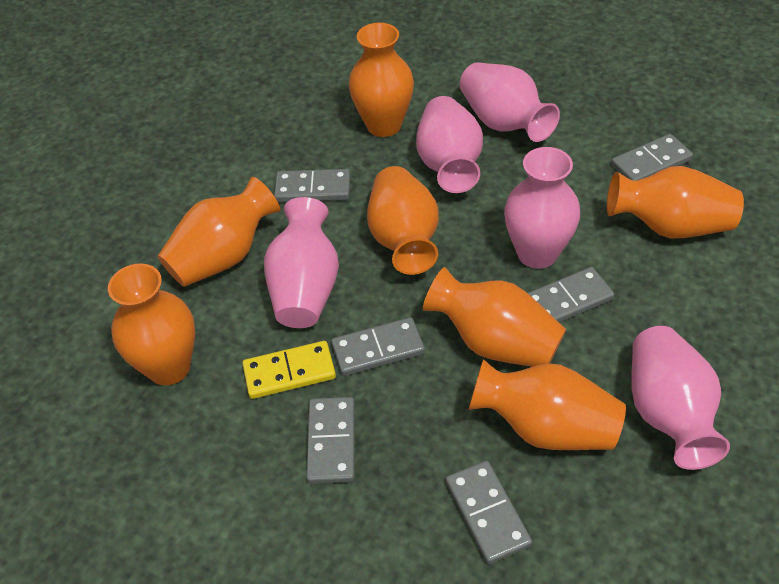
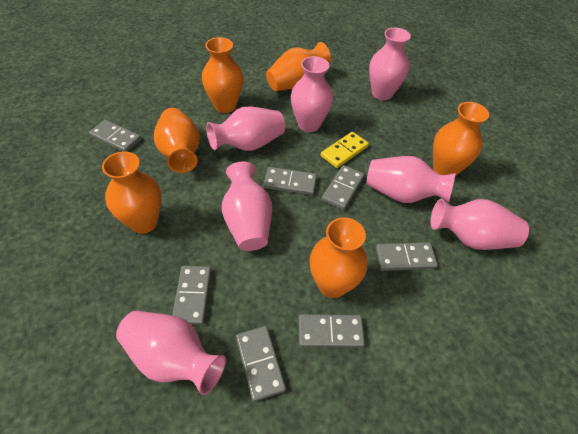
grey domino: [274,169,350,202] [306,397,355,484] [331,317,425,376] [446,461,532,564] [528,267,614,322] [611,134,693,181] = 6 -> [89,119,141,152] [172,266,211,325] [236,326,286,402] [263,167,317,195] [298,314,365,348] [322,165,365,210] [376,242,438,271] = 7
orange vase: [108,264,195,385] [158,177,280,287] [349,23,414,137] [367,166,439,275] [423,267,566,367] [469,359,626,450] [607,166,744,238] = 7 -> [102,152,162,234] [154,108,200,173] [202,37,243,113] [266,42,331,91] [309,217,368,298] [433,102,489,176] = 6
pink vase: [264,197,339,328] [416,96,483,193] [460,62,560,142] [504,147,580,269] [631,326,730,470] = 5 -> [116,310,226,395] [206,107,285,151] [221,162,272,251] [291,56,333,132] [367,156,455,203] [369,28,411,100] [430,199,529,250] = 7

